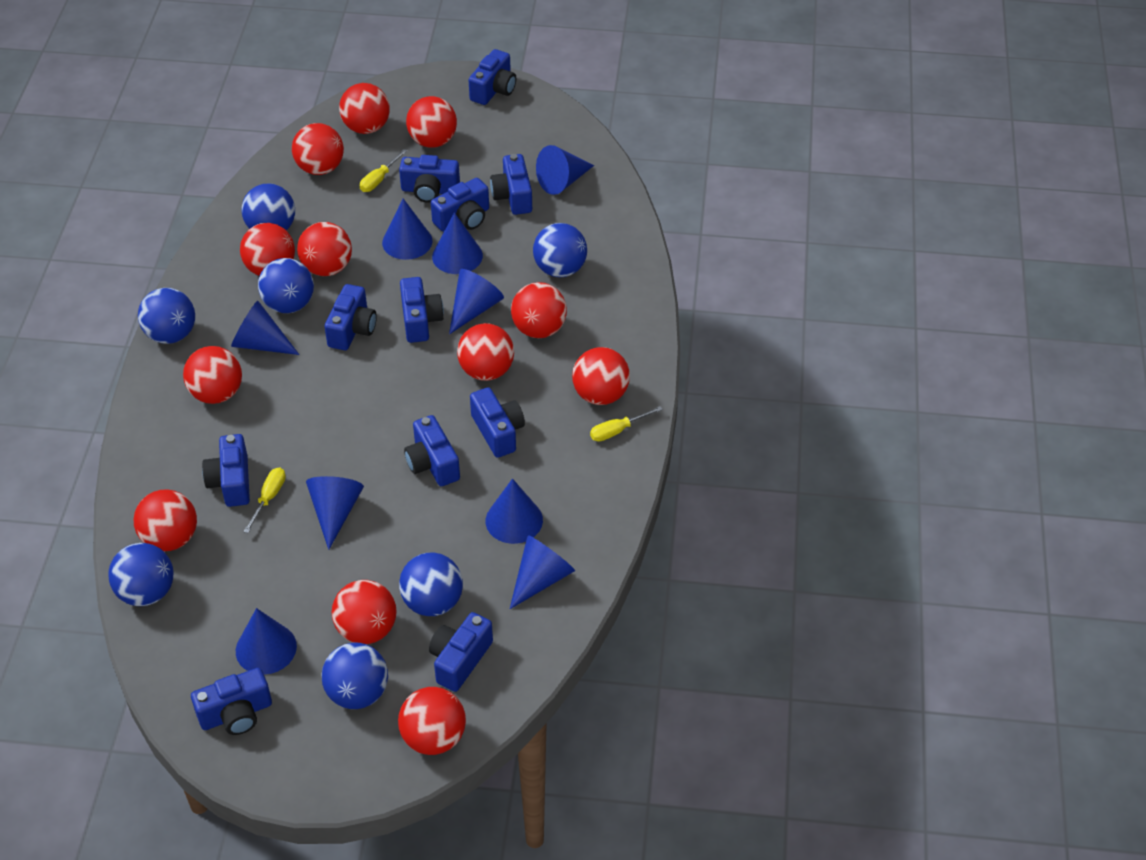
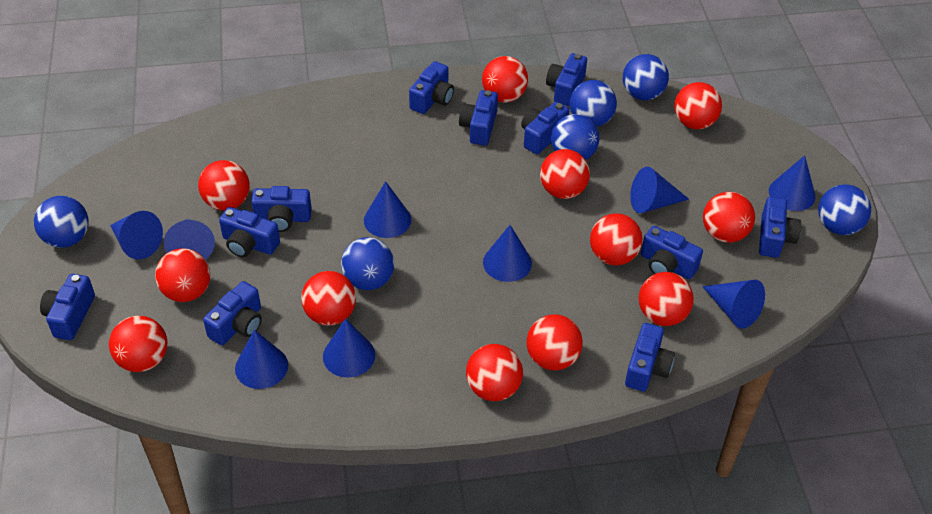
blue ball: [108,543,173,606] [138,288,195,344] [241,184,295,231] [258,258,314,313] [321,642,388,709] [399,553,463,616] [533,223,587,277] = 7 -> [34,196,89,248] [341,237,394,290] [551,114,599,160] [570,80,617,127] [623,54,669,100] [818,184,871,235] = 6
yellow screwdriver: [243,468,286,533] [360,149,407,192] [590,406,663,442] = 3 -> none = 0

